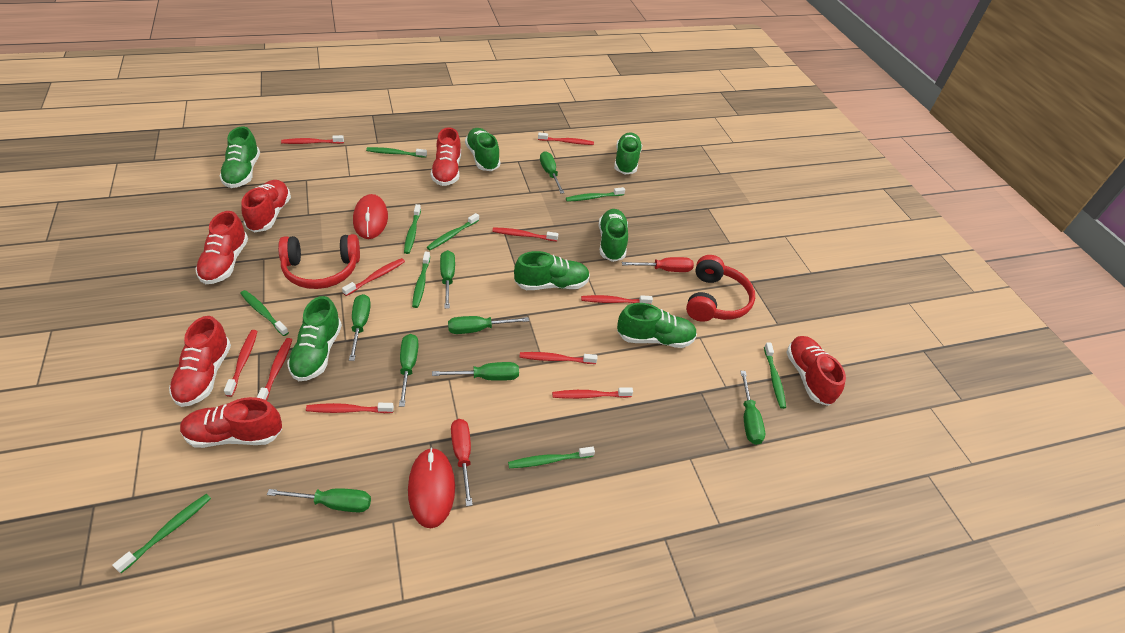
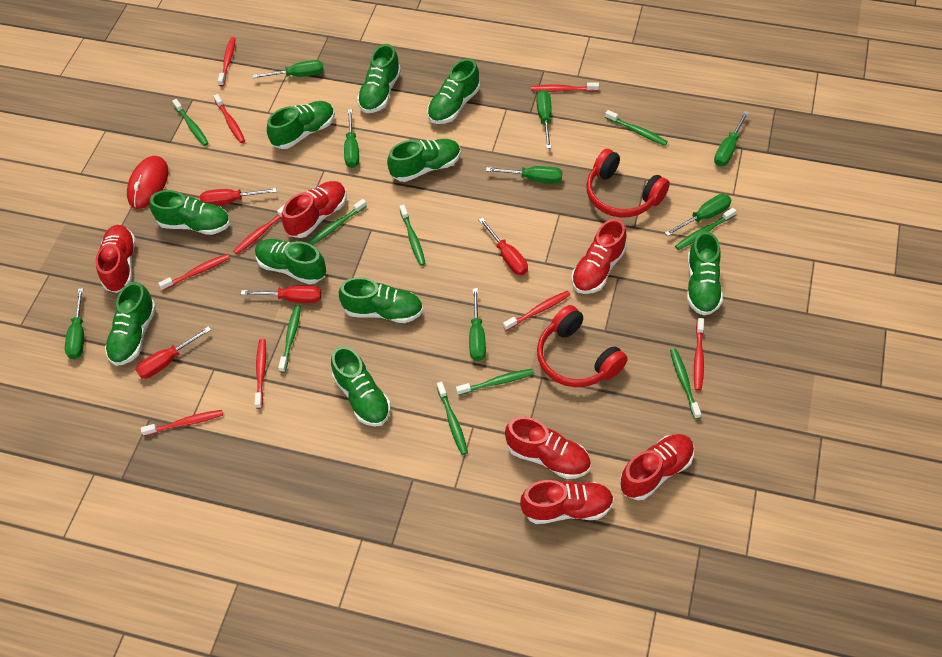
green shoe: [219,126,260,188] [287,296,342,381] [465,128,500,171] [514,251,590,290] [598,209,628,262] [614,133,642,175] [617,303,697,348] = 7 -> [105,282,156,366] [150,190,230,235] [255,239,326,284] [267,101,335,149] [331,346,391,427] [339,277,423,323] [357,44,401,113] [387,139,461,182] [427,58,480,124] [687,231,723,316] = 10
red mouse: [353,194,388,239] [408,447,455,528] = 2 -> [127,156,168,209] = 1
red screwdriver: [451,419,473,506] [622,257,694,272] = 2 -> [136,326,211,379] [200,188,277,206] [241,285,322,303] [479,218,528,275] = 4
red toothbrush: [224,330,257,397] [257,338,292,401] [281,135,344,144] [306,403,394,413] [342,258,405,296] [492,228,558,241] [519,352,597,364] [538,133,594,145] [552,387,633,399] [581,295,653,304] = 10 -> [141,410,223,436] [158,254,230,290] [213,94,245,143] [218,37,236,86] [234,204,285,254] [255,339,266,409] [503,291,570,331] [531,82,599,92] [694,318,704,391] = 9

